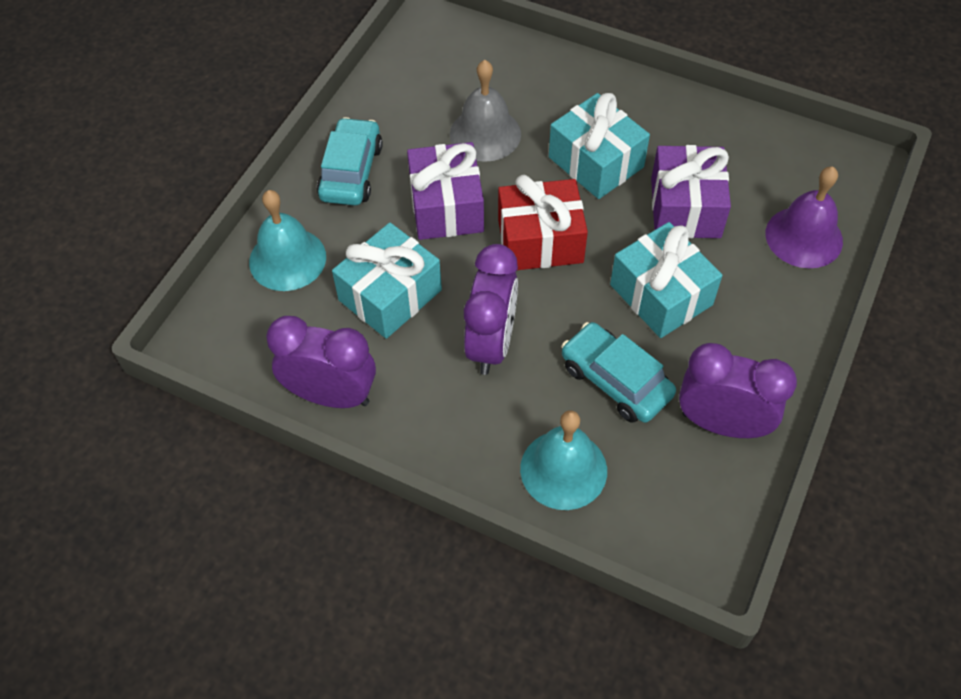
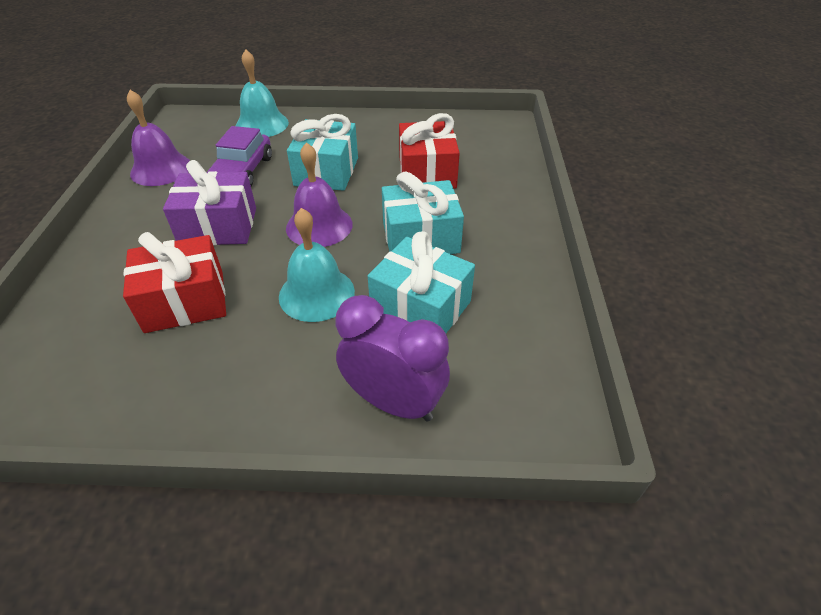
grey bell: [450,60,521,162] = 1 -> none = 0
purple bell: [766,167,843,268] = 1 -> [127,90,190,186] [286,142,353,247] = 2
purple car: none = 0 -> [207,126,272,187] = 1
purple clock: [266,316,376,408] [464,244,518,375] [679,343,797,438] = 3 -> [335,295,450,422] = 1
purple gift: [407,142,484,240] [651,145,731,238] = 2 -> [163,160,256,245] = 1
red gift: [498,175,588,270] = 1 -> [123,232,226,333] [399,113,460,189] = 2
turquoise car: [317,117,383,205] [561,322,676,423] = 2 -> none = 0

